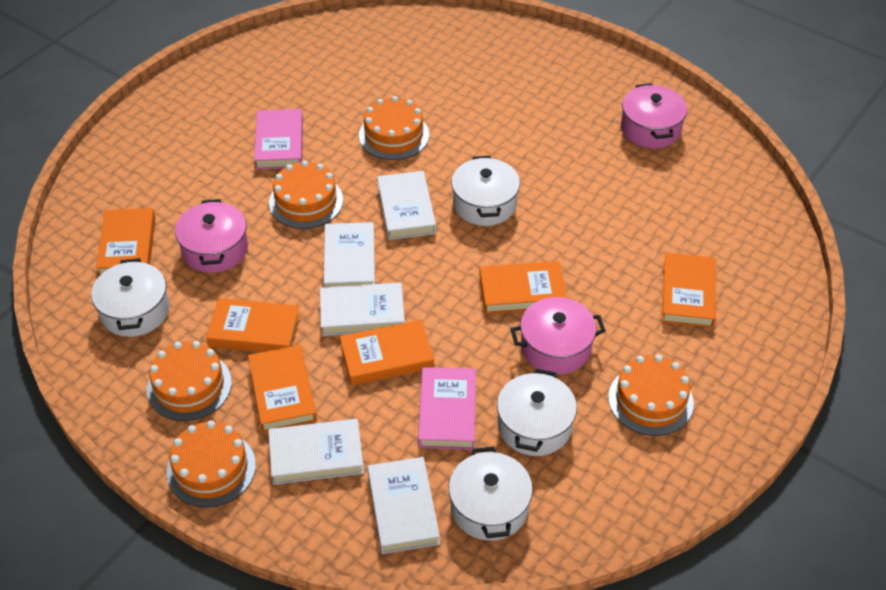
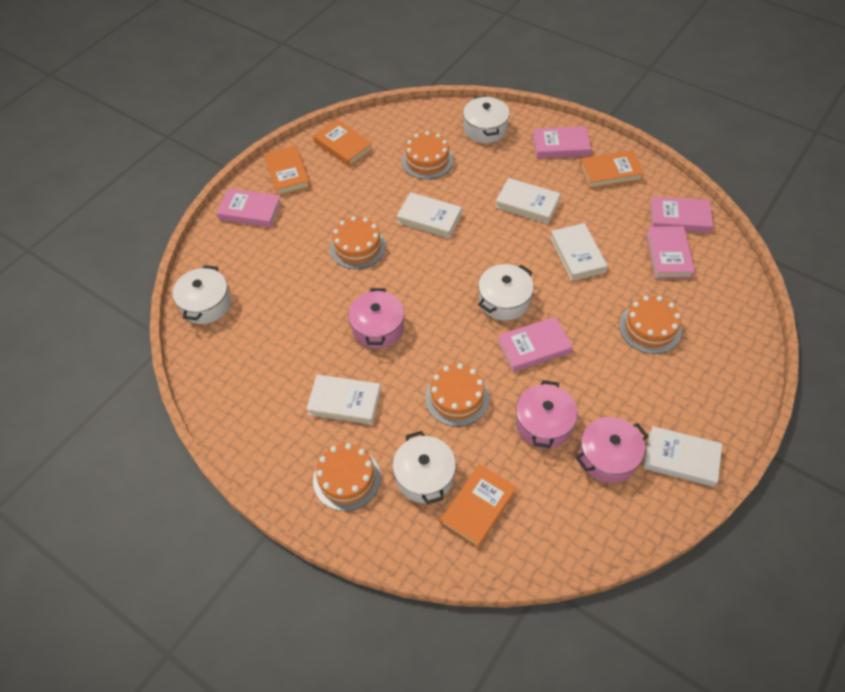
orange book: [96,208,156,276] [206,298,300,352] [248,345,317,433] [340,320,434,386] [479,261,567,314] [662,253,716,328] = 6 -> [264,145,310,196] [313,119,373,167] [440,464,516,548] [579,150,644,189] = 4
pink book: [254,109,303,170] [418,367,476,450] = 2 -> [217,188,282,227] [498,317,573,372] [533,126,591,158] [646,226,695,279] [650,197,713,233] = 5

